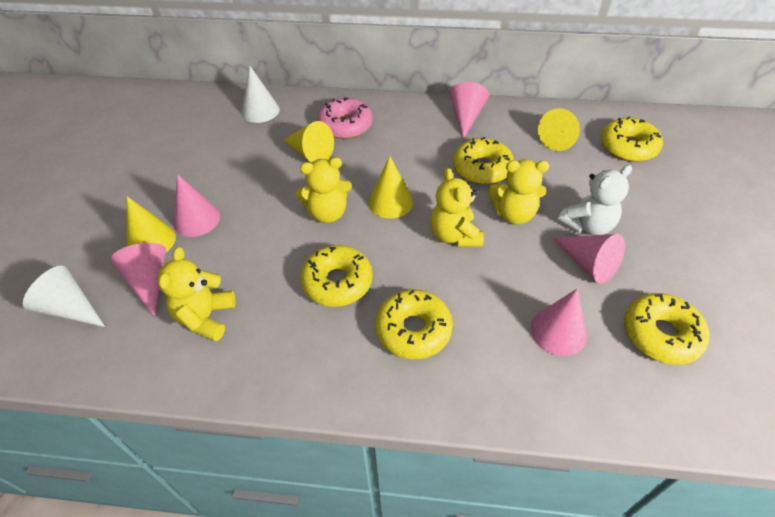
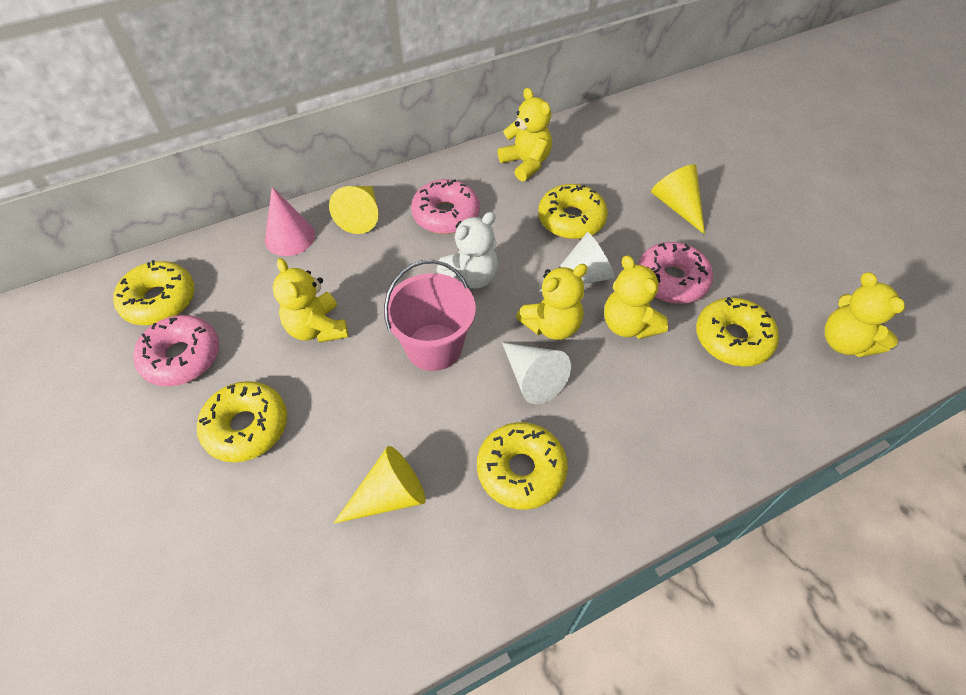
pink bucket: none = 0 -> [384,260,476,371] = 1
pink cone: [110,243,166,317] [173,174,220,237] [450,82,489,139] [530,289,587,356] [552,234,625,284] = 5 -> [265,187,315,256] = 1
pink donut: [317,98,373,139] = 1 -> [133,315,219,386] [411,179,480,234] [638,242,713,304] = 3
yellow cone: [127,196,176,252] [283,121,334,162] [368,156,413,219] [538,108,580,151] = 4 -> [329,186,379,234] [333,446,426,524] [651,164,705,235] = 3
yellow teddy bear: [158,247,235,341] [295,157,352,223] [430,168,484,247] [488,159,549,225] = 4 -> [273,258,348,343] [498,88,552,181] [516,264,588,340] [604,255,668,339] [825,272,905,357] = 5

